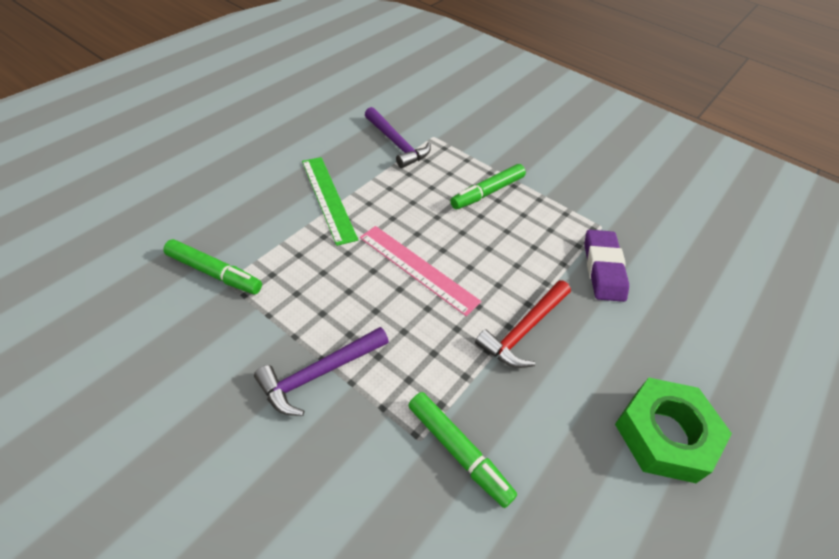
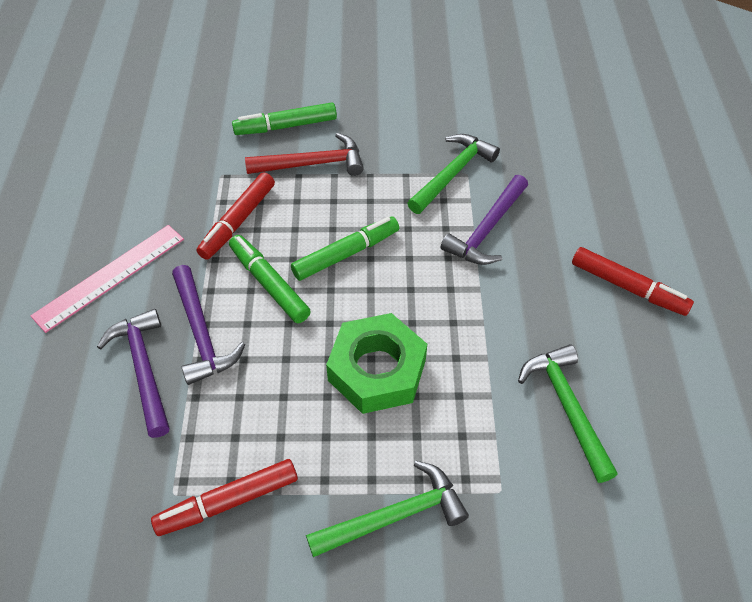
green hammer: none = 0 -> [306,461,469,557] [408,134,500,214] [518,344,618,483] = 3
green ruler: [302,157,358,246] = 1 -> none = 0
purple eraser: [584,230,629,302] = 1 -> none = 0
purple hammer: [254,327,389,416] [365,107,431,168] = 2 -> [97,309,170,438] [172,265,245,385] [440,175,528,265] = 3
red marker: none = 0 -> [151,459,298,536] [196,172,275,260] [572,247,694,316] = 3

